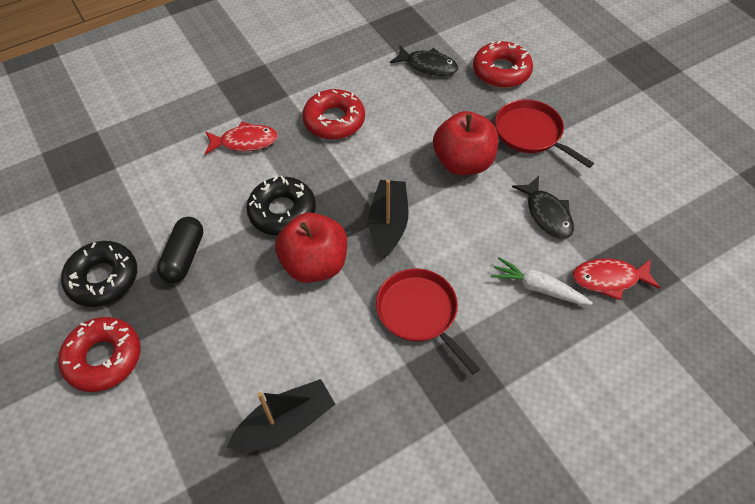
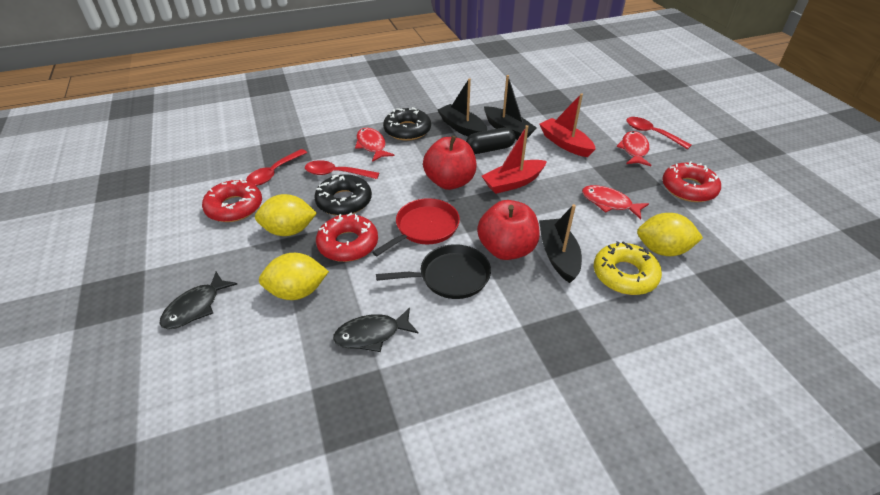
black boat: [227,379,335,451] [369,180,408,258] = 2 -> [437,78,487,136] [484,75,537,140] [539,204,582,283] = 3
black pan: none = 0 -> [376,244,491,299] = 1
red boat: none = 0 -> [482,125,547,194] [539,94,596,157] = 2
red fish: [205,121,278,155] [572,259,660,301] = 2 -> [355,128,394,162] [582,185,649,219] [616,131,651,166] = 3
red pan: [376,269,480,375] [495,99,594,168] = 2 -> [372,198,460,256] = 1
red spoon: none = 0 -> [246,149,307,186] [305,160,379,179] [626,117,692,149] = 3
white carrot: [491,257,593,305] = 1 -> none = 0
yellow donut: none = 0 -> [594,241,662,295] = 1
yellow lemon: none = 0 -> [255,194,317,236] [259,253,329,300] [637,213,703,256] = 3

